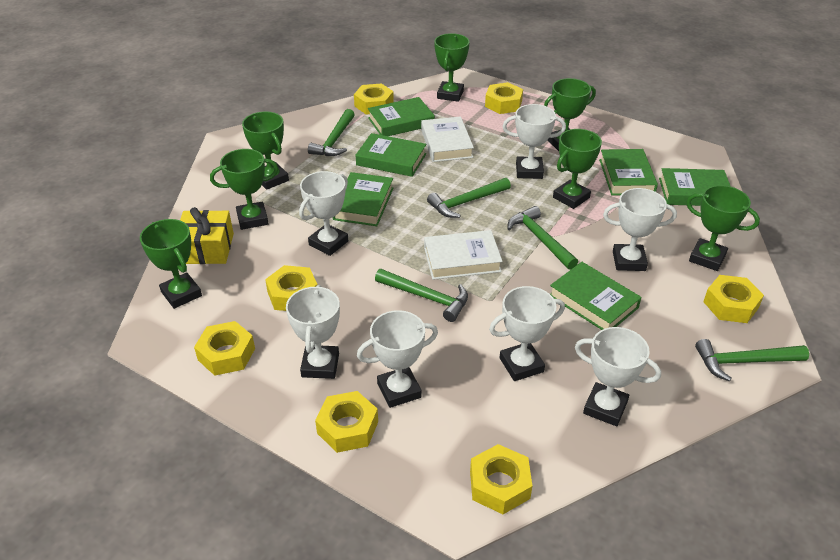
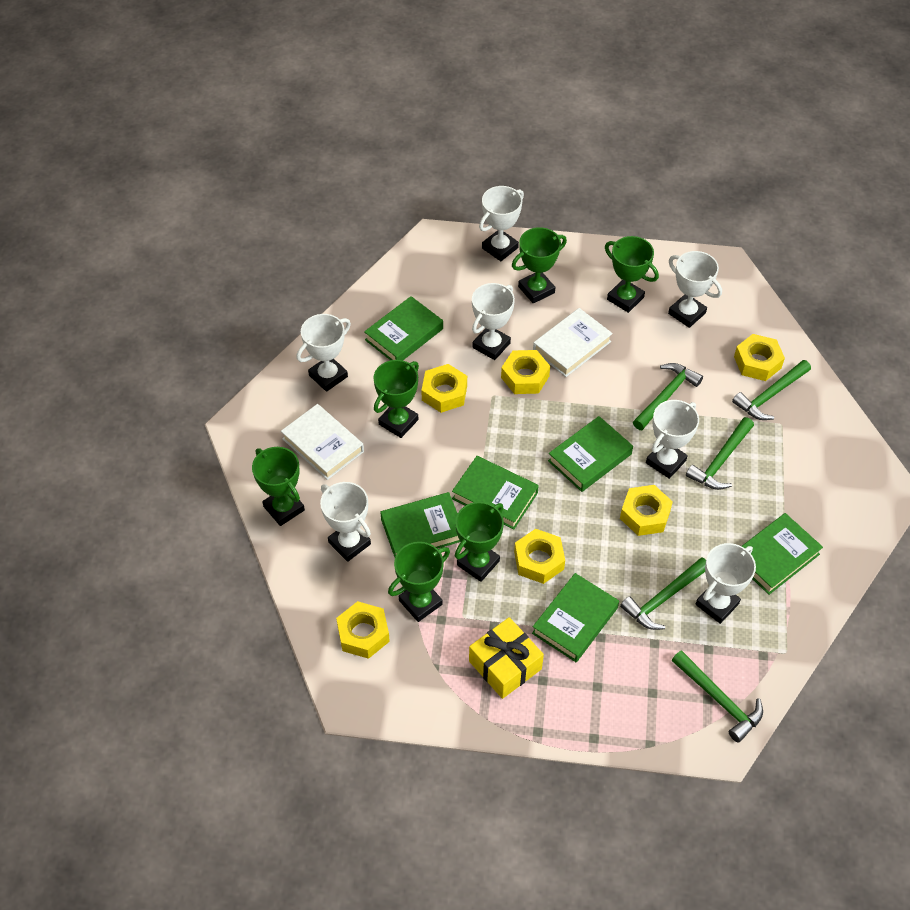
green trophy: [140,219,202,309] [210,149,279,230] [242,111,289,190] [434,33,470,102] [544,78,596,151] [553,129,602,209] [686,185,760,271] = 7 -> [252,447,305,526] [373,360,419,438] [388,542,450,622] [455,502,504,582] [512,227,567,303] [605,236,659,313] = 6
yellow nut: [194,321,255,376] [265,265,317,311] [315,391,378,453] [354,83,394,115] [470,444,532,514] [485,82,523,114] [703,275,764,323] = 7 -> [336,601,390,659] [421,364,467,413] [501,350,550,394] [514,529,565,584] [620,485,673,536] [734,334,785,381] = 6

